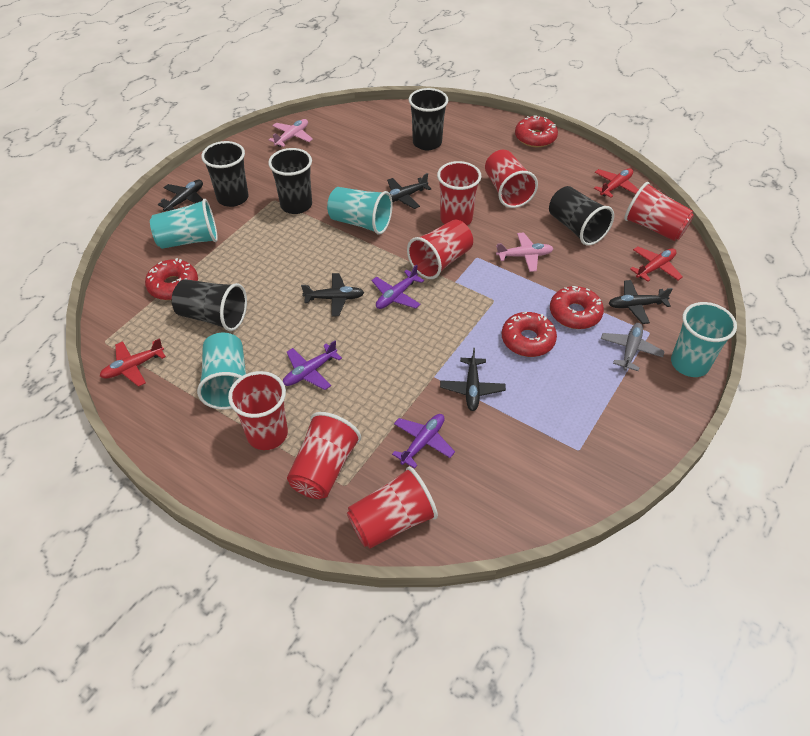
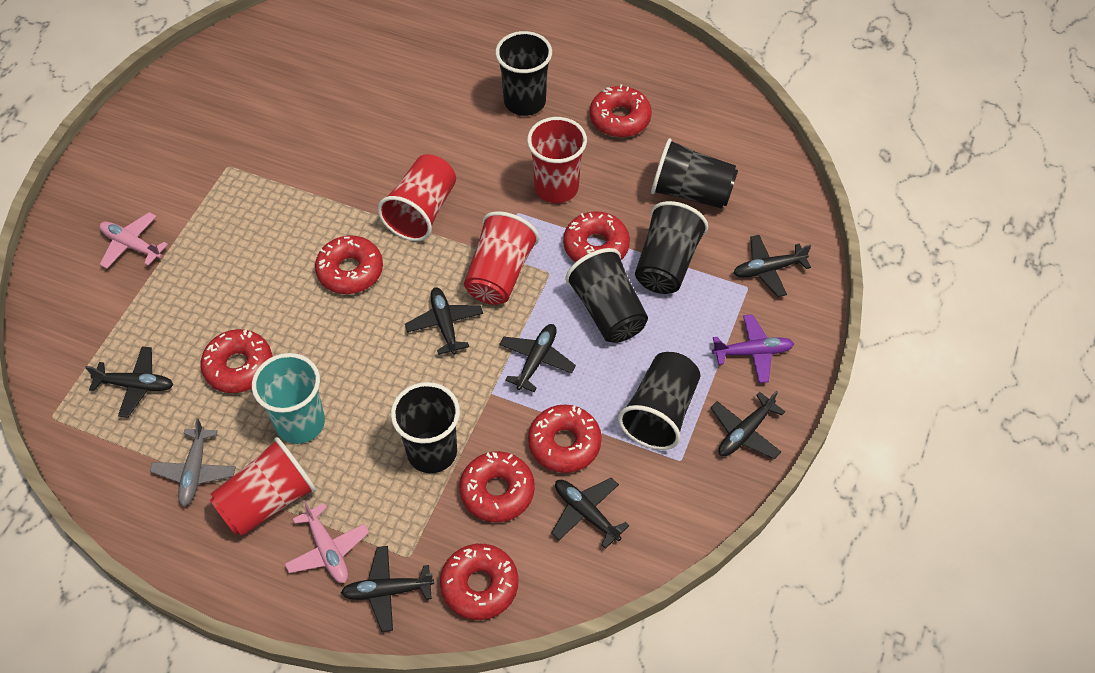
black cup: [172,279,247,331] [201,141,248,207] [268,148,312,214] [409,88,448,150] [549,186,614,246] = 5 -> [391,382,460,473] [495,31,552,116] [565,248,648,343] [618,352,700,450] [635,201,708,294] [651,138,738,209] = 6
black plane: [158,180,203,211] [301,273,364,317] [387,173,431,209] [440,348,506,411] [609,280,673,324] = 5 -> [85,346,173,418] [341,546,434,632] [405,287,483,355] [499,324,576,392] [551,478,630,549] [710,390,785,459] [734,235,811,297] = 7
purple plane: [283,340,342,390] [372,264,424,309] [392,414,455,469] = 3 -> [712,314,794,383] = 1
red cup: [228,371,288,450] [287,412,361,499] [347,467,438,549] [407,220,473,279] [437,161,481,225] [485,150,538,208] [624,182,694,241] = 7 -> [210,437,316,536] [378,154,456,241] [464,211,539,305] [527,117,587,203] = 4
red donut: [145,258,198,300] [502,312,557,357] [515,115,558,147] [550,286,604,329] = 4 -> [201,329,272,393] [315,235,383,294] [440,544,518,620] [460,451,535,522] [528,405,602,473] [563,211,630,262] [590,84,652,137] = 7
red plane: [100,338,166,387] [594,168,639,198] [630,246,683,282] = 3 -> none = 0
turquoise cup: [150,199,218,249] [197,333,246,410] [327,187,393,235] [671,302,737,377] = 4 -> [252,353,325,444] = 1

